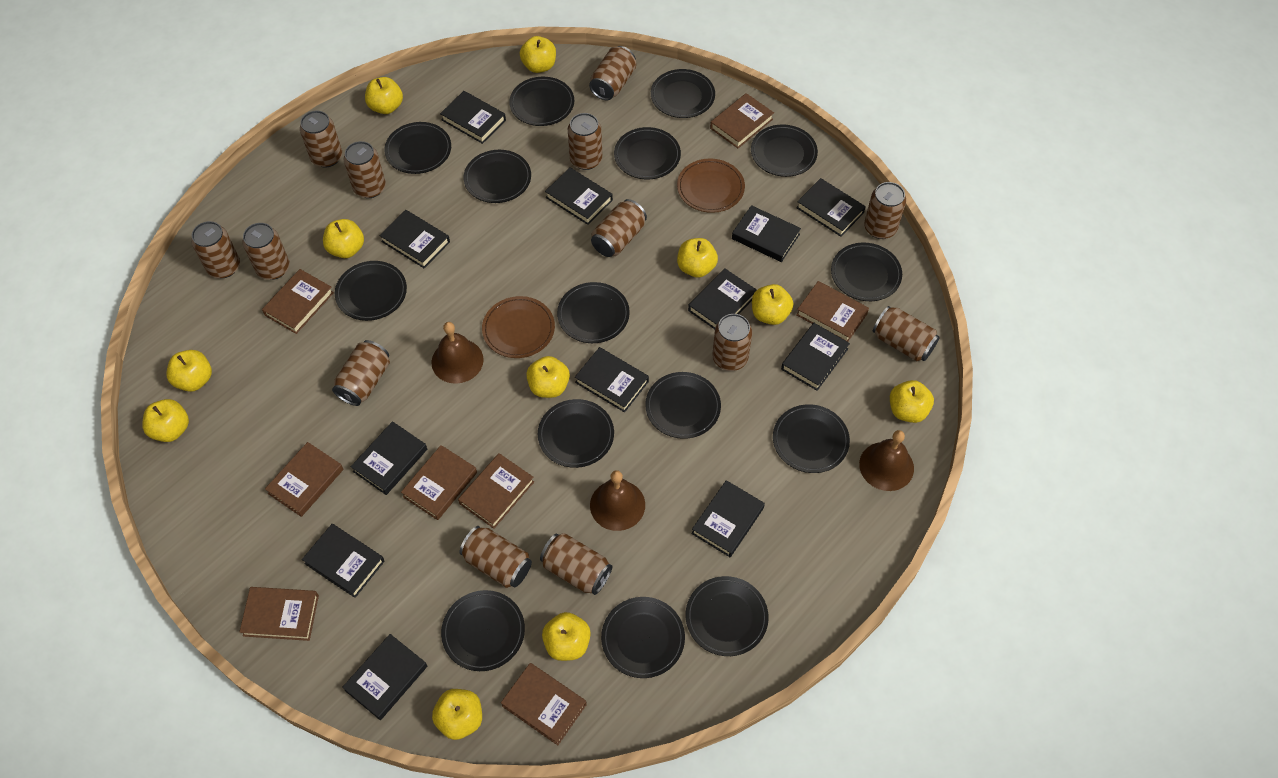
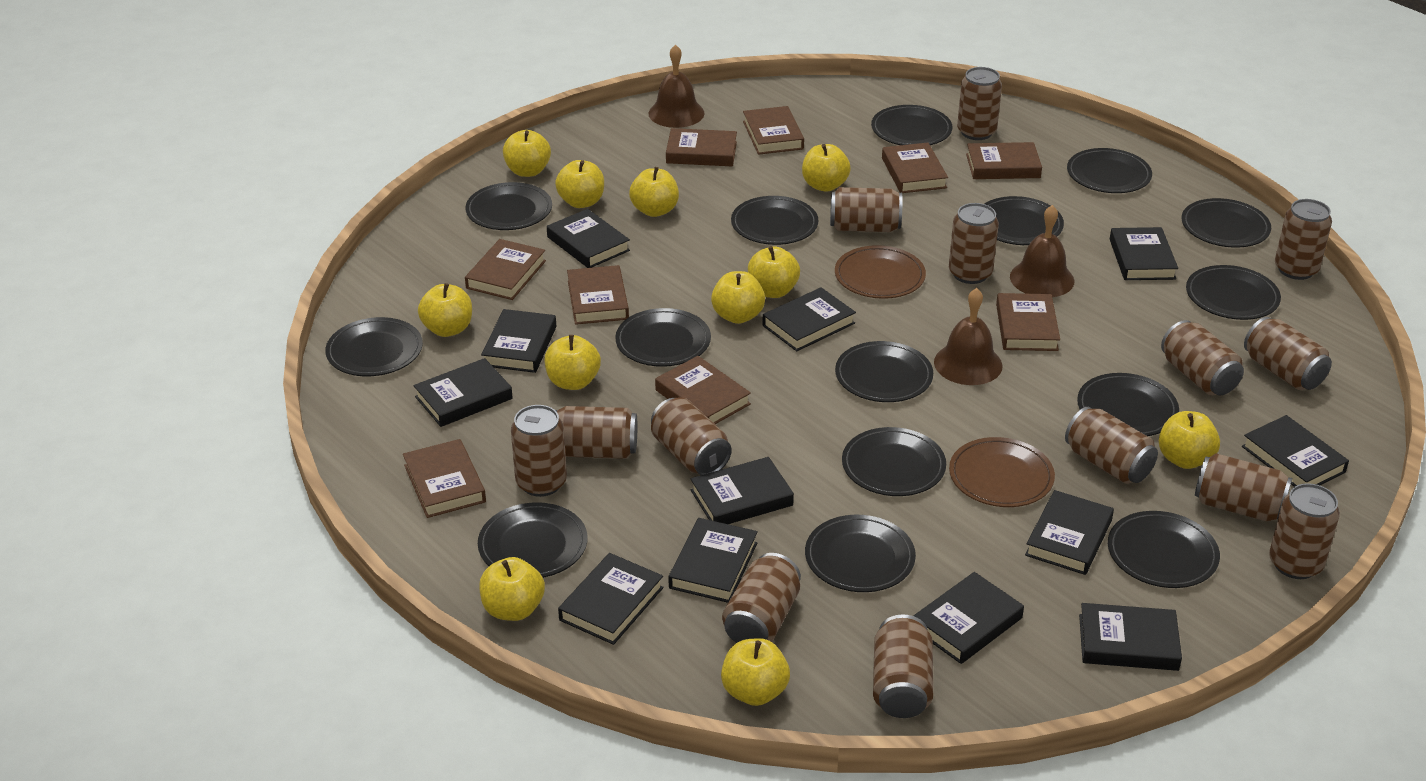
brown book: [240,587,319,641] [262,269,334,334] [265,442,343,517] [401,445,477,520] [458,453,534,529] [501,663,587,745] [710,93,774,148] [796,281,869,342] = 8 -> [403,439,486,518] [465,239,546,300] [567,265,629,325] [655,356,751,424] [666,128,737,166] [743,106,804,155] [882,142,948,193] [966,142,1042,179] [996,293,1060,351] = 9
brown can: [191,221,240,278] [242,223,290,280] [300,111,342,168] [332,340,390,406] [344,141,386,198] [460,526,532,588] [540,533,612,595] [568,113,602,170] [589,46,636,100] [591,199,647,257] [713,314,752,371] [864,182,906,239] [873,306,940,361] = 13 -> [511,405,567,497] [555,406,637,459] [651,397,732,475] [722,553,801,643] [830,187,902,232] [873,614,933,718] [949,203,999,284] [957,67,1002,140] [1065,407,1158,484] [1161,320,1244,395] [1195,453,1292,521] [1244,317,1332,390] [1269,483,1340,579] [1275,199,1332,280] = 14

